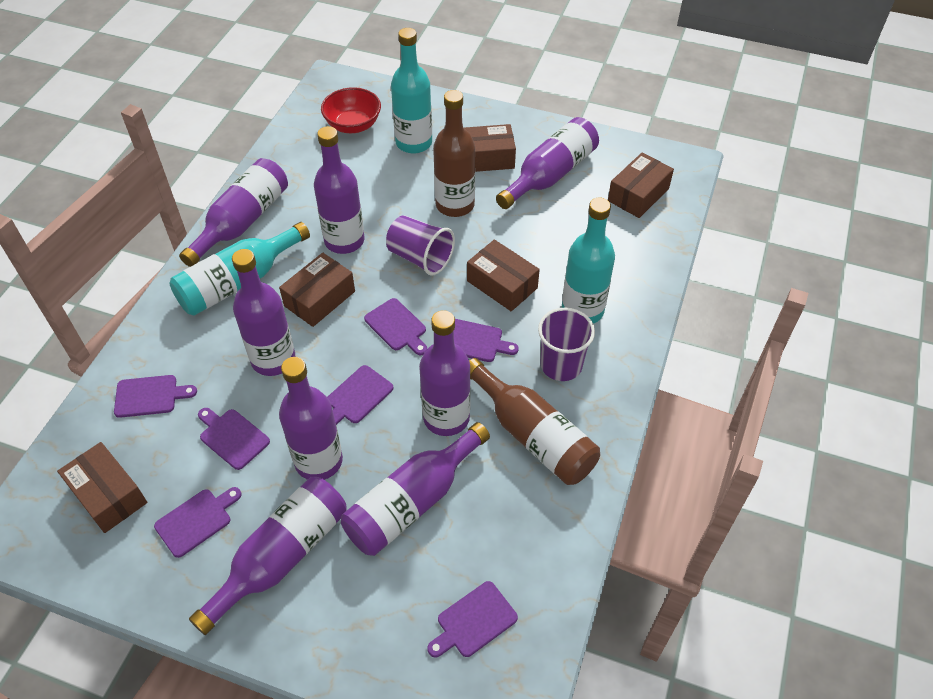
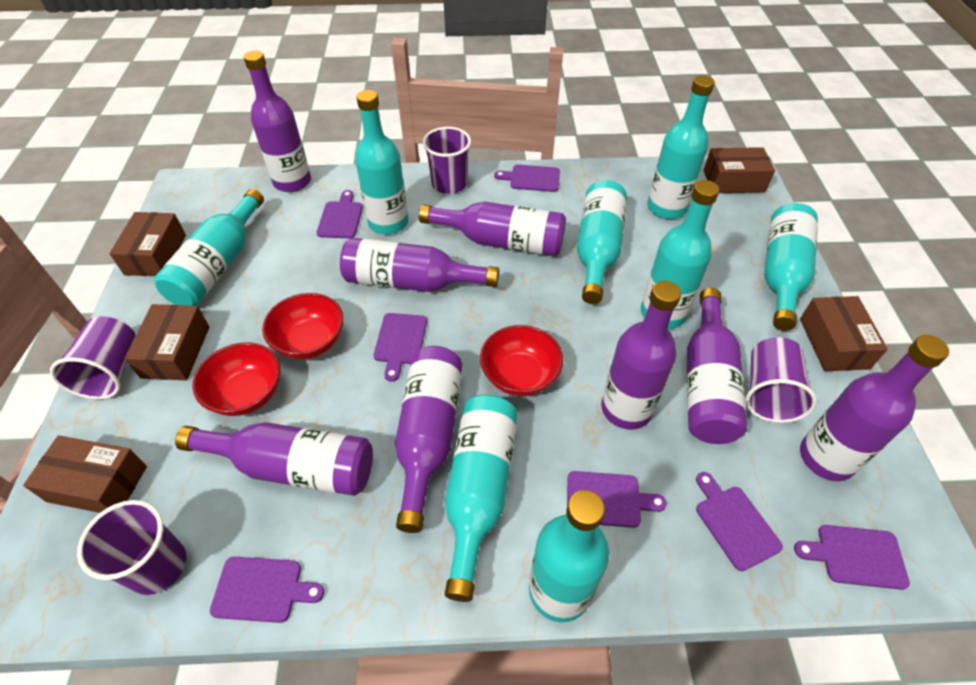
brown bottle: [433,90,475,217] [470,358,600,485] = 2 -> none = 0
purple cup: [386,215,455,276] [538,308,595,381] = 2 -> [50,316,136,399] [77,500,186,595] [423,127,471,194] [745,337,817,423] = 4
red bowl: [321,87,381,133] = 1 -> [192,342,280,416] [262,293,343,359] [480,325,563,396] = 3
turquoise bottle: [170,222,310,316] [391,28,432,154] [562,198,615,324] = 3 -> [154,189,264,306] [355,90,408,235] [445,394,517,602] [529,490,609,622] [577,180,627,304] [641,180,720,329] [647,75,715,219] [764,203,818,331] = 8

